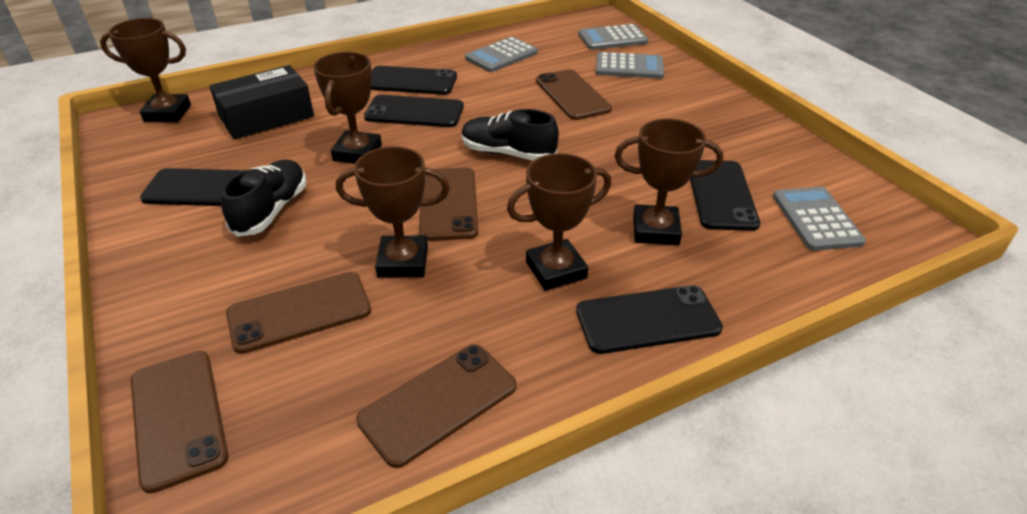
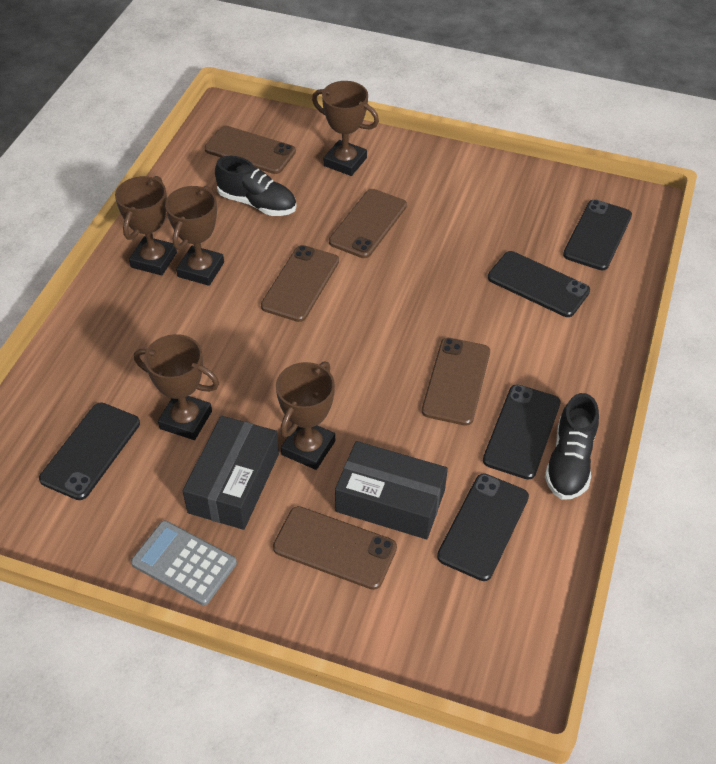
black box: [209,65,314,139] = 1 -> [183,416,279,530] [335,441,448,539] = 2
grey calculator: [465,37,538,72] [578,24,649,50] [596,52,664,78] [773,187,866,251] = 4 -> [131,520,237,605] = 1

